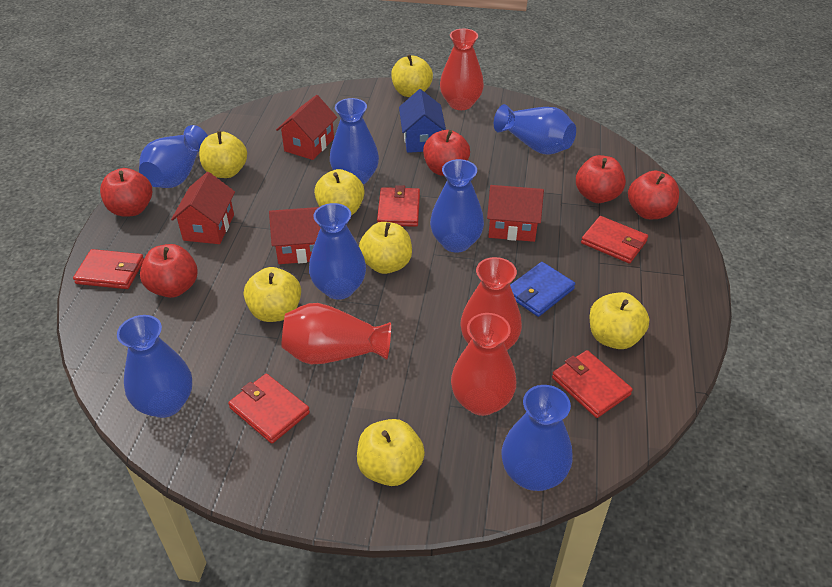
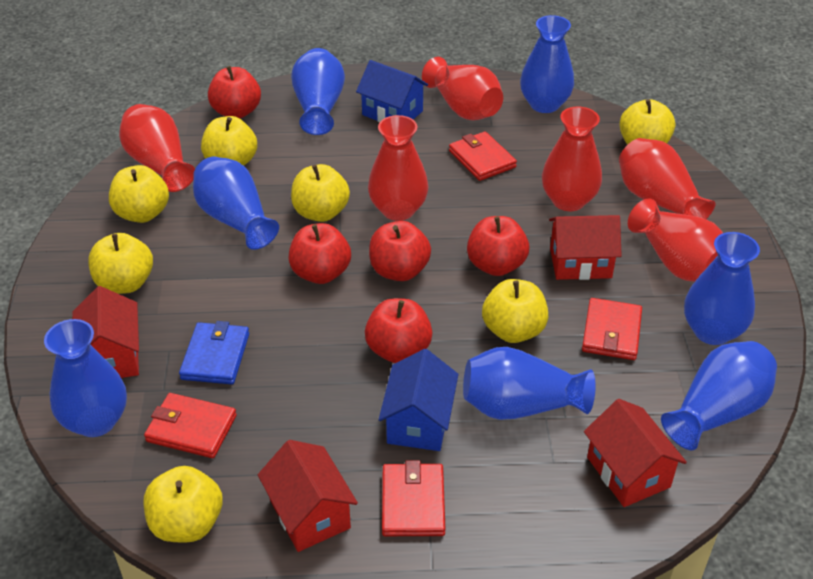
blue house: [399,89,446,153] = 1 -> [356,60,428,122] [379,349,459,451] = 2
red vase: [281,303,391,364] [440,29,484,110] [451,313,516,416] [460,257,522,350] = 4 -> [119,104,195,192] [368,115,428,221] [422,57,503,121] [542,107,602,211] [619,138,716,219] [628,198,723,281] = 6
red wallet: [73,249,144,289] [228,374,310,444] [377,185,420,227] [552,350,633,418] [581,216,648,264] = 5 -> [144,393,237,458] [382,460,445,536] [449,131,517,181] [582,298,642,360] = 4

